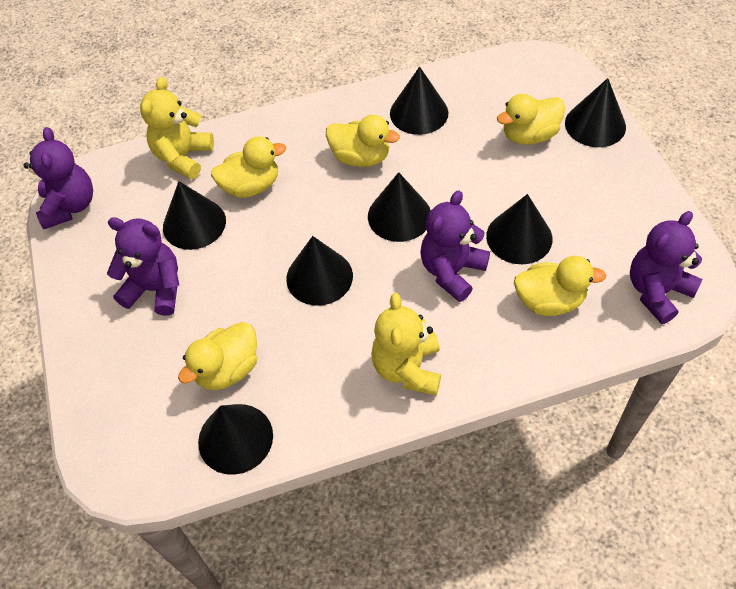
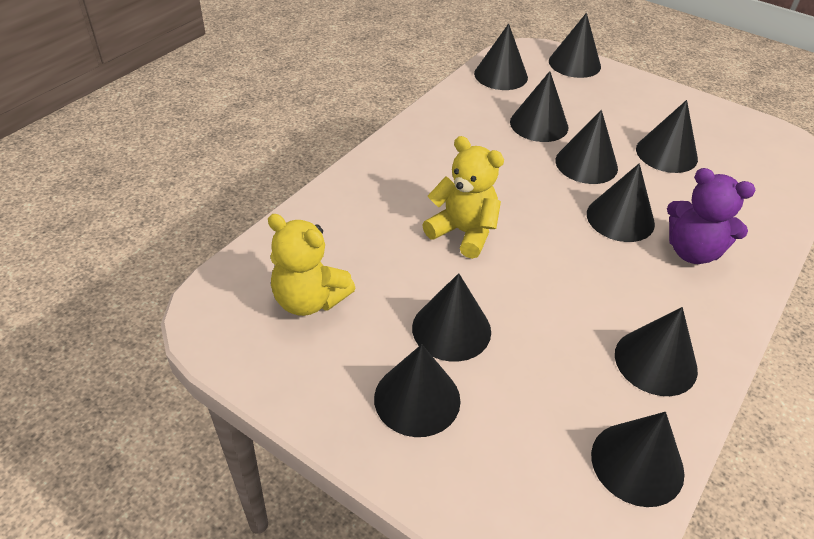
black cone: [163,181,226,250] [198,404,273,475] [286,236,353,306] [368,172,431,242] [390,66,448,135] [486,194,553,264] [565,78,626,147] = 7 -> [374,344,460,437] [412,273,491,362] [474,24,528,90] [510,71,568,142] [549,13,601,78] [555,110,618,184] [587,163,655,242] [591,412,685,507] [615,307,698,396] [636,100,698,173] = 10
purple teddy bear: [23,127,93,229] [107,217,179,316] [420,190,490,302] [630,211,702,324] = 4 -> [667,168,755,264] = 1
yellow duck: [178,322,257,390] [211,136,286,198] [326,115,400,167] [497,94,565,145] [514,256,606,316] = 5 -> none = 0

